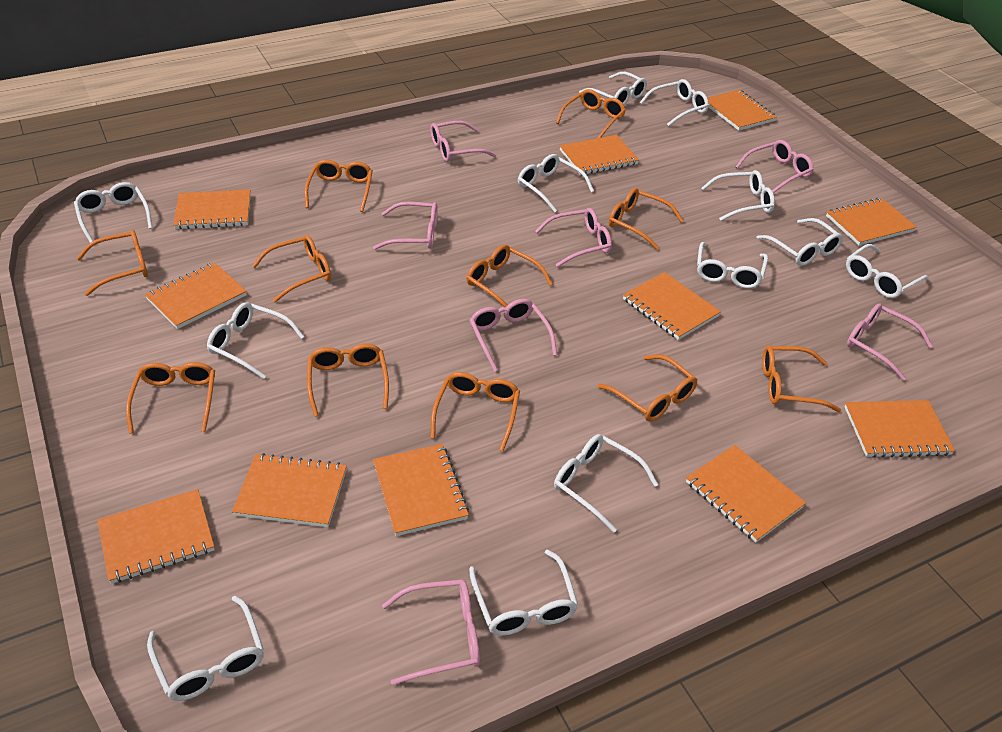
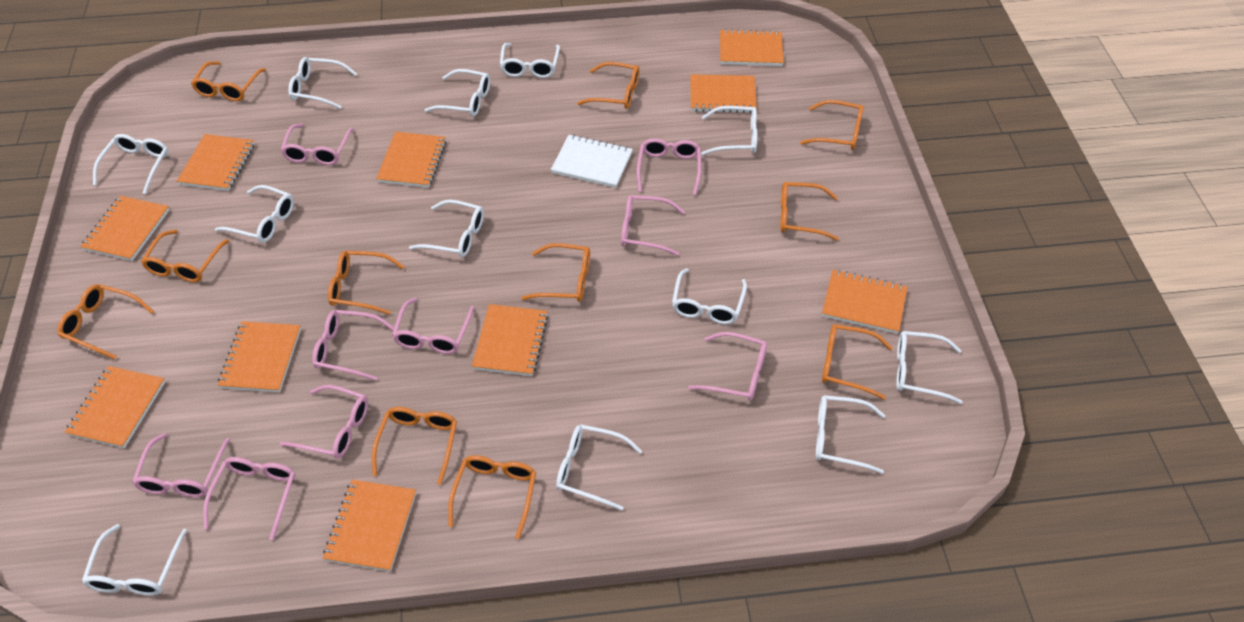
orange notebook: [97,489,215,584] [145,262,247,329] [173,189,251,229] [232,453,347,527] [373,444,469,536] [560,135,639,175] [623,272,721,340] [686,445,806,542] [707,90,777,131] [826,198,917,245] [845,400,955,458] = 11 -> [65,366,165,448] [80,196,169,261] [177,134,254,191] [218,321,301,392] [323,480,416,572] [376,132,446,188] [472,304,548,376] [690,74,757,113] [720,29,784,66] [822,270,908,334] = 10
pink glasses: [373,202,438,250] [382,580,480,685] [431,121,496,162] [469,299,557,372] [535,208,612,267] [736,140,814,193] [847,303,933,381] = 7 -> [132,433,230,497] [203,457,296,540] [279,385,368,458] [280,124,354,165] [312,310,394,381] [392,298,474,354] [621,195,685,256] [637,138,701,195] [688,332,767,401] = 9
white notebook: none = 0 -> [551,135,633,188] = 1

